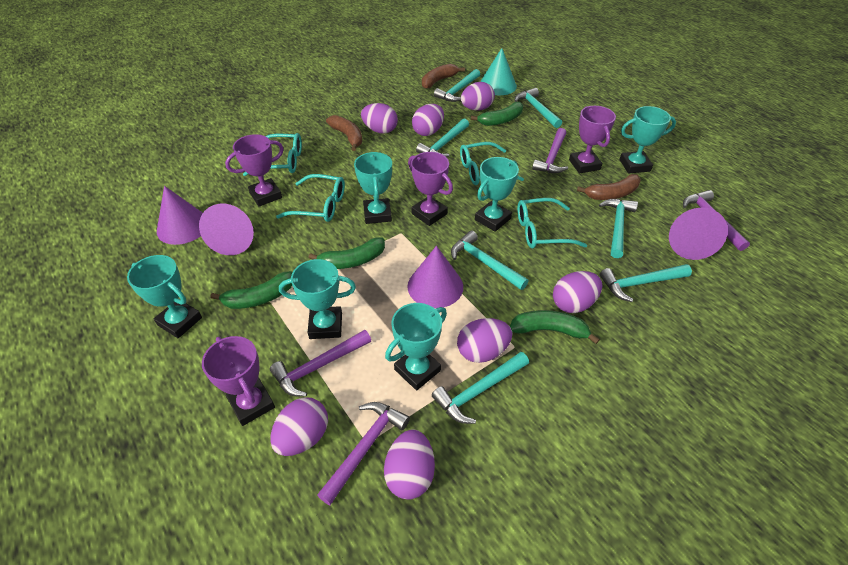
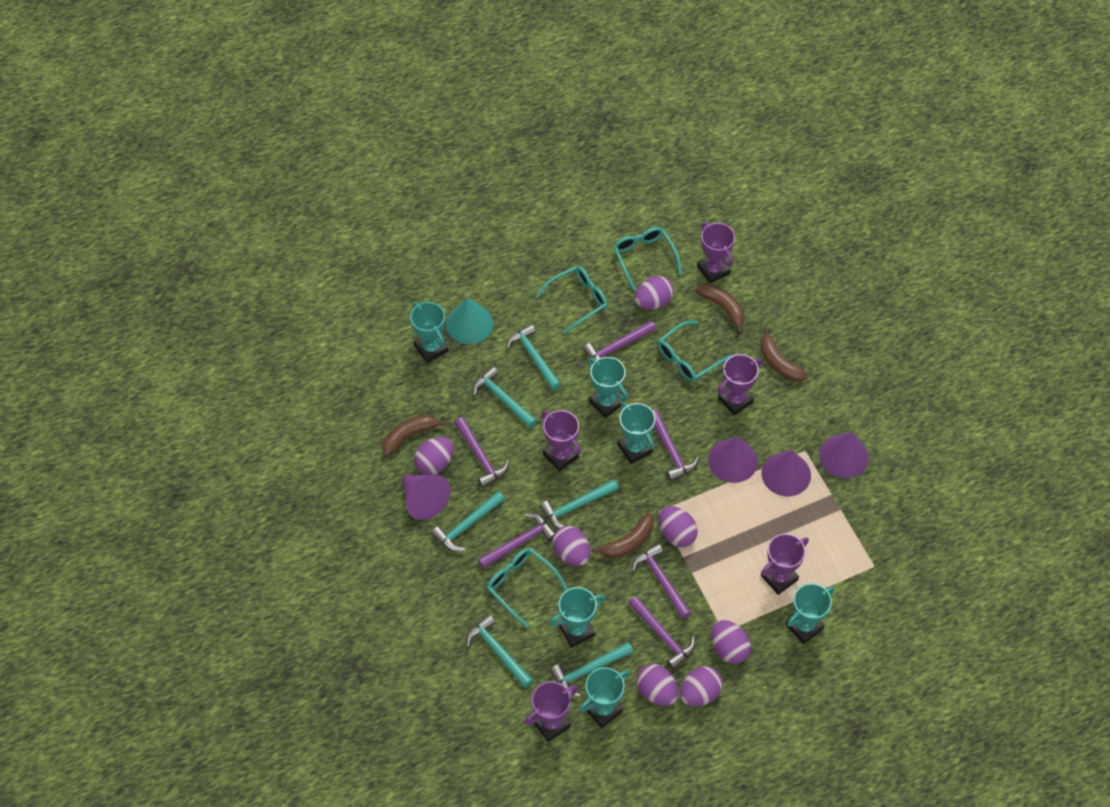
brown banana: [326,115,362,151] [422,64,465,89] [577,174,641,200] = 3 -> [382,415,446,456] [592,513,654,559] [695,284,745,334] [760,328,808,381] = 4
green banana: [210,271,293,309] [308,237,385,269] [471,102,523,126] [510,310,600,344] = 4 -> none = 0
purple hammer: [270,330,371,397] [317,402,410,505] [532,128,568,173] [683,190,750,251] = 4 -> [454,417,509,488] [478,513,555,569] [583,320,656,360] [628,596,695,670] [632,543,692,619] [653,409,699,481] = 6
purple trophy: [202,336,275,426] [225,134,284,206] [408,152,453,226] [569,106,616,174] = 4 -> [524,681,578,742] [541,410,581,472] [697,222,735,283] [717,354,762,416] [761,534,809,595] = 5
turquoise hammer: [416,118,469,157] [432,352,529,424] [434,69,480,102] [451,231,529,290] [514,88,562,128] [599,199,638,258] [600,264,692,302] = 7 -> [431,491,505,552] [466,614,533,688] [473,366,537,428] [506,324,561,390] [539,479,619,529] [550,642,633,697] = 6

